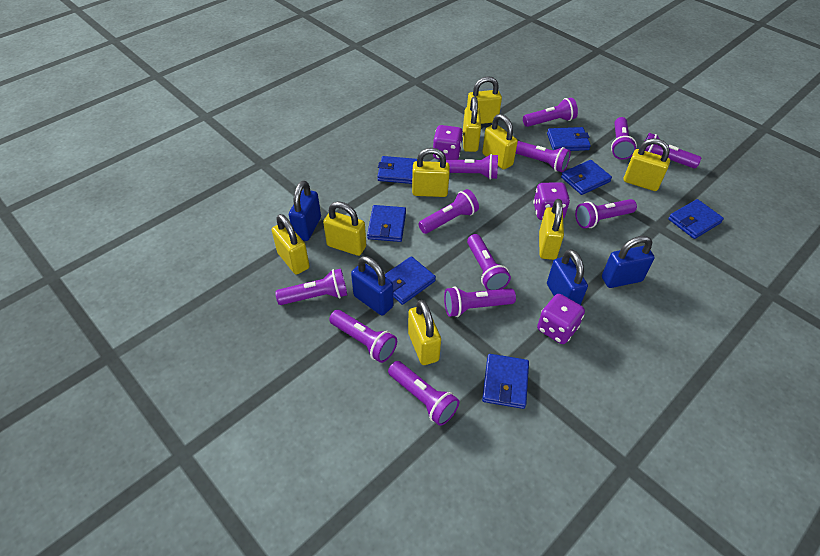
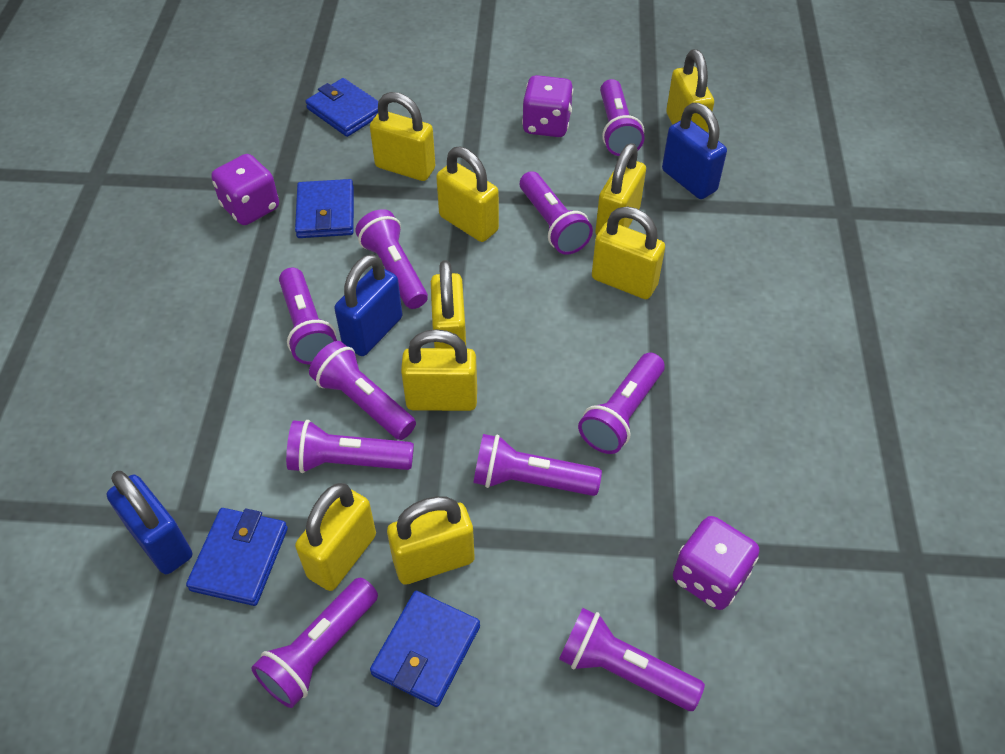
blue padlock: [289,181,321,241] [351,256,394,315] [547,249,588,305] [602,236,655,288] = 4 -> [107,471,192,574] [334,254,403,356] [662,103,727,199] = 3
blue wallet: [367,205,406,242] [377,156,417,184] [385,256,436,305] [482,354,529,409] [547,127,591,151] [561,160,612,195] [668,199,724,239] = 7 -> [186,508,288,606] [295,179,354,238] [306,78,378,137] [370,591,480,707] = 4
purple flashlight: [275,269,347,305] [329,310,397,363] [388,361,460,426] [418,189,479,234] [444,286,516,317] [446,154,498,180] [467,234,511,290] [516,141,571,172] [523,98,578,127] [575,199,637,228] [611,117,637,160] [645,133,701,168] = 12 -> [251,578,378,708] [279,268,337,365] [286,420,414,473] [309,341,416,440] [355,209,428,309] [473,434,602,496] [520,171,593,255] [559,608,705,711] [578,353,665,454] [600,79,645,156] = 10

